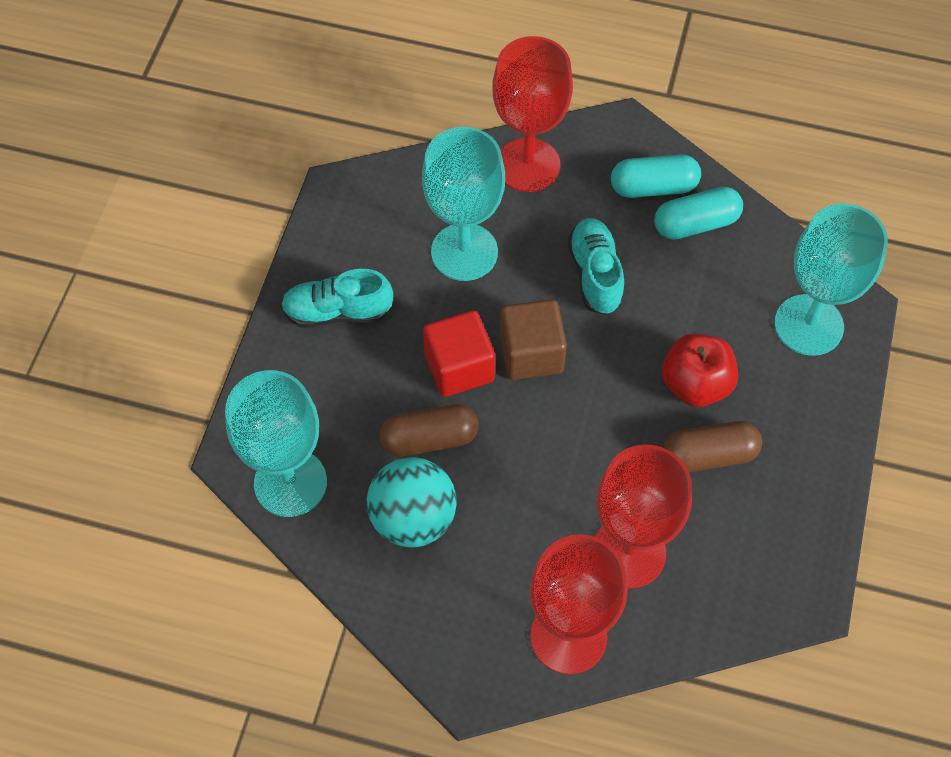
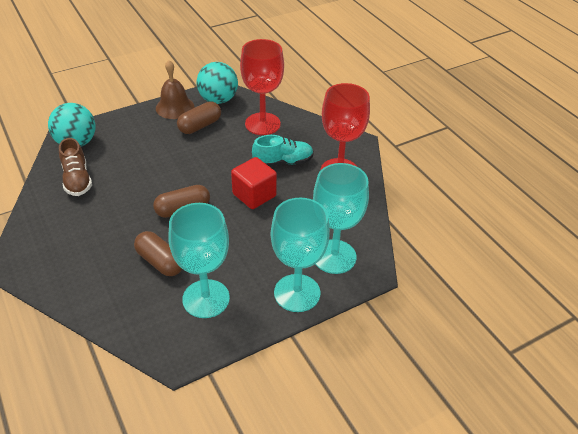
brown bell: none = 0 -> [156,60,194,119] = 1
brown capsule: [380,404,478,457] [663,421,762,473] = 2 -> [134,231,182,276] [153,185,210,218] [177,101,221,134] = 3
brown cube: [499,299,567,380] = 1 -> none = 0
brown shoe: none = 0 -> [59,138,92,196] = 1
red apple: [662,333,738,407] = 1 -> none = 0
red goblet: [492,36,573,192] [530,534,628,674] [595,444,692,589] = 3 -> [240,39,284,135] [321,83,370,169] = 2
turquoise ball: [367,457,457,548] = 1 -> [48,103,96,147] [197,62,238,104] = 2
turquoise capsule: [611,154,701,198] [654,187,743,240] = 2 -> none = 0
turquoise shoe: [281,269,393,328] [568,218,624,315] = 2 -> [252,135,314,167] = 1

